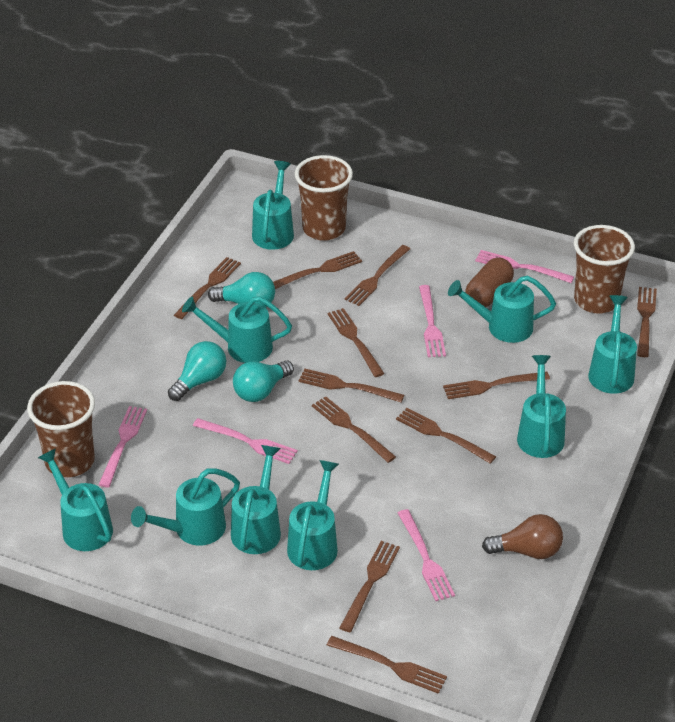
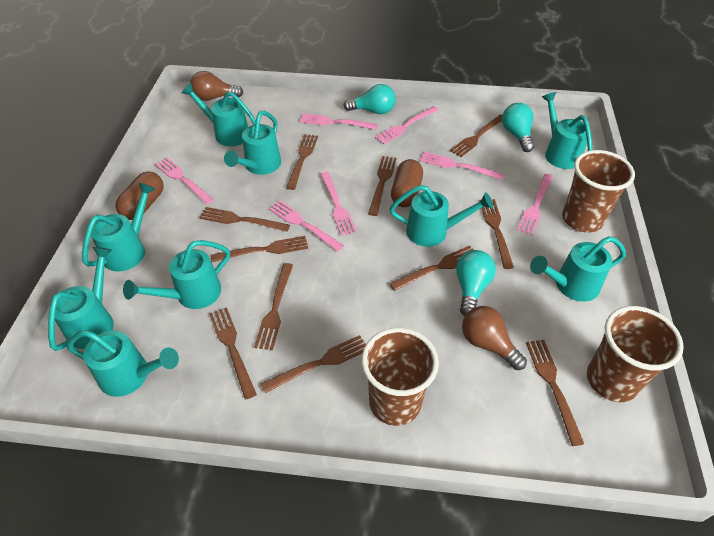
brown capsule: [465,258,514,307] = 1 -> [115,171,164,220] [391,159,423,207] = 2
brown light bulb: [482,514,563,559] = 1 -> [190,71,244,101] [462,306,527,370] = 2
pink fork: [98,406,147,487] [193,418,298,464] [398,509,455,601] [419,285,446,357] [475,250,574,283] = 5 -> [155,158,214,204] [269,200,344,251] [299,113,378,130] [320,172,357,236] [375,106,439,144] [420,151,504,180] [517,174,553,235] = 7

